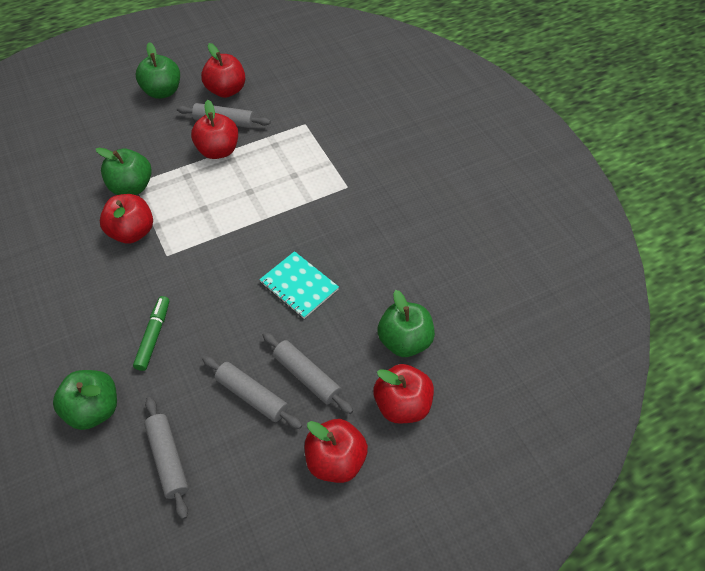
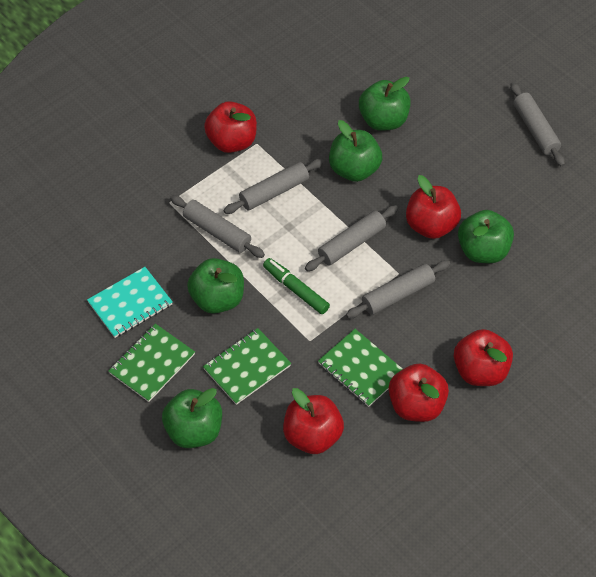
green apple: [53,370,117,430] [96,148,152,195] [136,42,180,99] [377,290,435,357] = 4 -> [162,388,222,448] [187,258,244,314] [329,120,382,182] [359,77,411,131] [458,210,514,263] = 5
green notebook: none = 0 -> [109,324,195,402] [203,328,291,405] [318,329,403,407] = 3
grey rolling pin: [144,397,189,520] [177,103,271,128] [202,356,302,429] [263,332,353,414] = 4 -> [170,195,265,258] [224,159,324,214] [305,205,398,271] [346,260,450,318] [510,82,565,167] = 5

